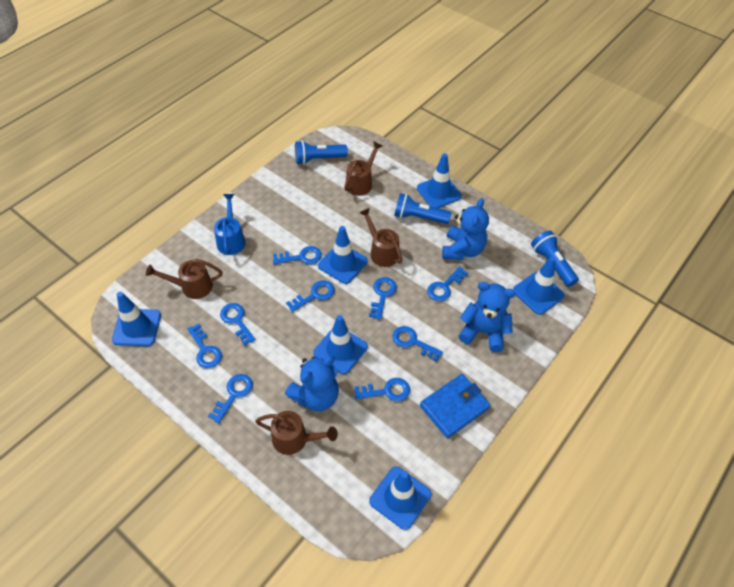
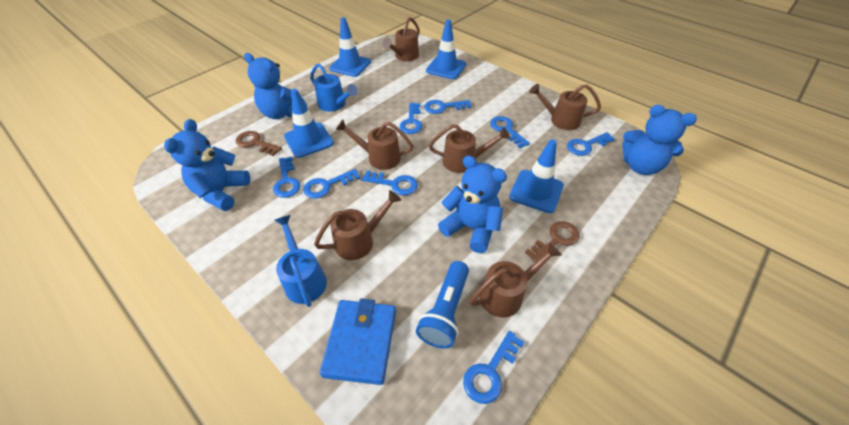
blue flashlight: [295,141,348,165] [394,193,451,224] [531,231,579,287] = 3 -> [416,261,469,349] = 1
blue key: [187,324,222,368] [208,374,253,423] [220,303,256,346] [273,246,322,264] [286,280,335,312] [354,378,410,401] [369,277,397,320] [392,326,443,361] [427,267,469,301] = 9 -> [273,157,301,198] [303,169,360,199] [362,170,418,195] [399,103,422,134] [424,100,472,114] [463,331,525,404] [490,116,530,148] [567,132,615,156] = 8
blue teddy bear: [285,356,339,412] [442,198,489,260] [459,282,516,352] = 3 -> [164,119,250,211] [244,53,307,119] [438,155,507,253] [622,105,697,175] = 4
blue traffic cone: [112,292,161,346] [313,315,368,374] [318,226,368,284] [369,467,431,530] [417,153,462,208] [513,257,565,315] = 6 -> [284,89,334,158] [329,17,371,77] [426,19,466,79] [509,139,564,213] = 4
blue watering can: [214,194,246,255] = 1 -> [275,215,327,307] [310,64,358,112] = 2
brown key: none = 0 -> [235,131,282,156] [525,221,580,262] = 2
brown watering can: [146,259,223,299] [255,411,338,455] [344,141,383,196] [359,208,403,267] = 4 -> [314,190,401,260] [335,120,413,170] [382,17,420,61] [429,124,510,173] [470,242,562,318] [529,84,601,130] = 6

